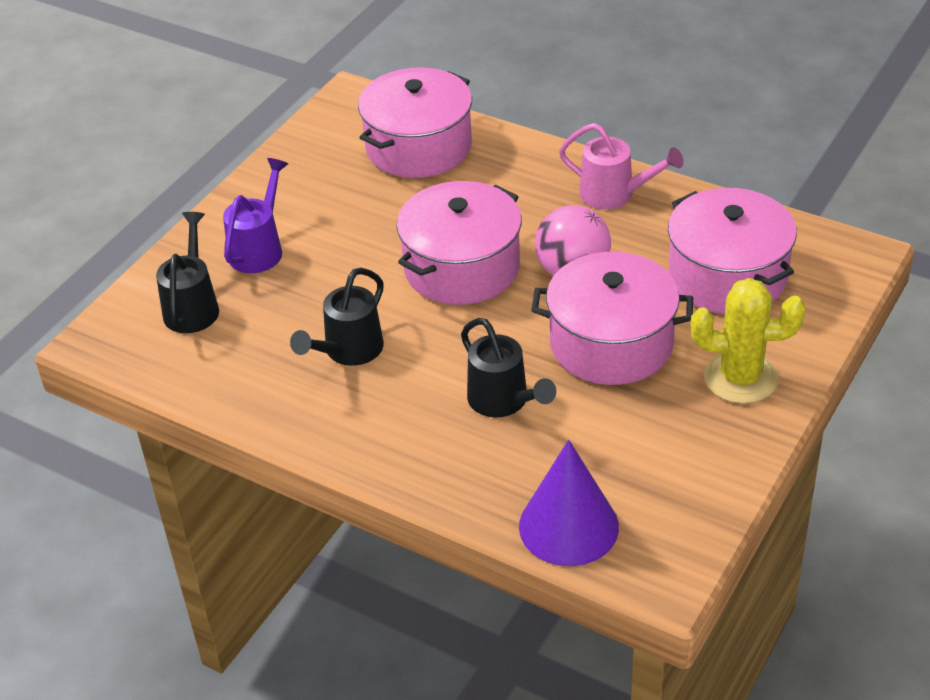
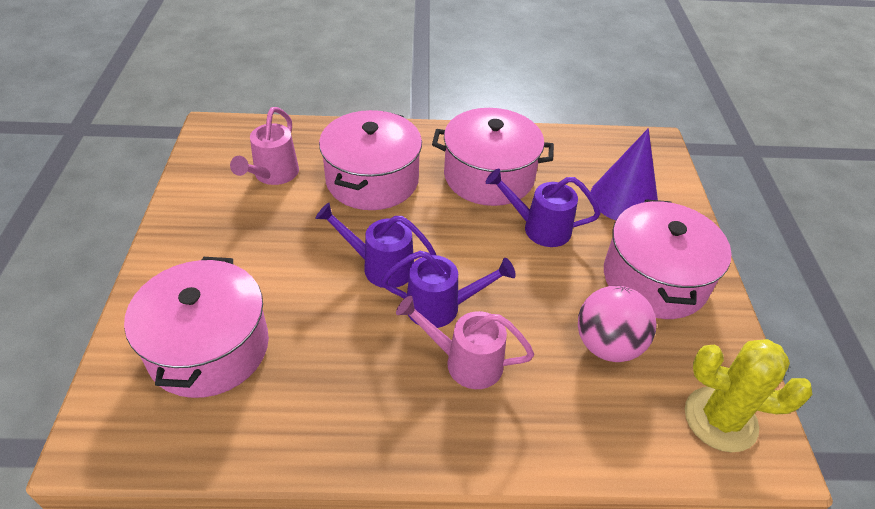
black watering can: [156,212,219,333] [290,268,384,366] [461,318,556,418] = 3 -> none = 0
pink watering can: [559,123,684,209] = 1 -> [230,107,299,185] [396,296,534,389] = 2
purple watering can: [223,158,288,273] = 1 -> [315,203,436,288] [381,251,516,328] [486,169,601,247] = 3

